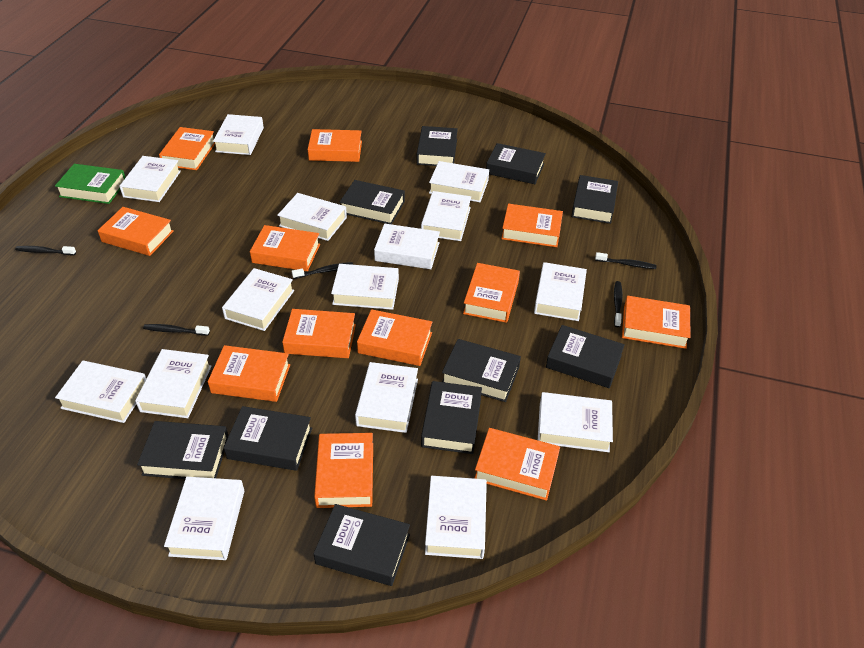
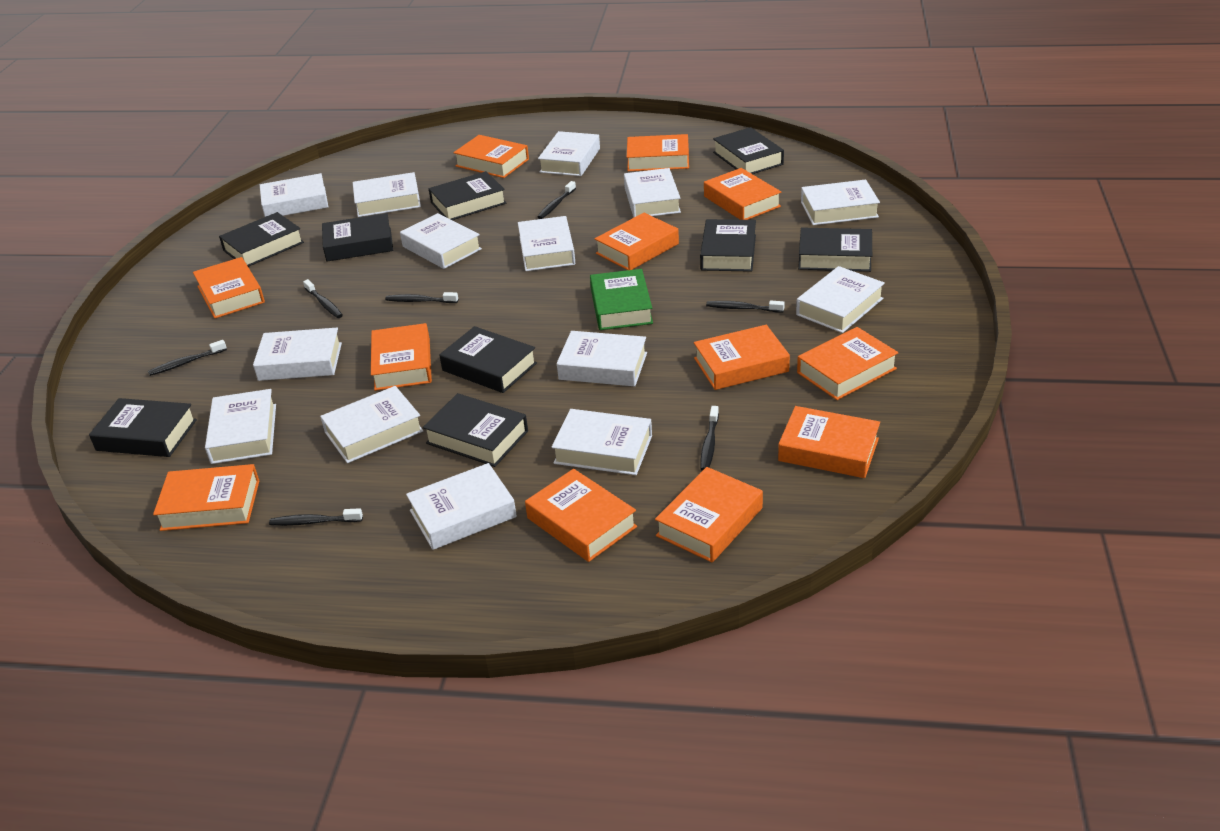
black book: [137,421,229,479] [224,406,312,471] [314,504,410,586] [340,180,405,224] [417,126,458,166] [421,381,482,454] [442,339,521,402] [486,143,546,184] [546,325,625,388] [571,175,618,224] = 10 -> [89,398,197,457] [219,212,304,267] [322,213,393,262] [423,393,528,467] [428,171,506,220] [439,326,537,393] [700,219,756,272] [713,127,784,174] [798,227,872,272] = 9
black toothbrush: [15,246,76,255] [143,324,210,336] [292,262,353,279] [595,252,657,269] [614,281,623,327] = 5 -> [148,340,227,376] [269,508,363,526] [303,279,343,318] [385,292,458,303] [537,181,576,219] [700,406,719,471] [706,300,785,313] = 7
white book: [55,361,146,423] [119,156,181,202] [135,349,212,418] [164,477,244,560] [213,114,264,155] [222,268,294,331] [277,193,347,241] [331,264,399,310] [355,362,418,433] [374,223,440,269] [421,191,471,241] [425,476,487,559] [429,161,489,202] [534,262,587,321] [538,392,613,452] = 15 -> [205,389,276,464] [253,328,342,381] [260,173,328,217] [320,386,423,463] [353,172,421,217] [400,213,482,269] [406,463,517,550] [518,216,575,271] [538,131,600,176] [552,409,652,475] [557,331,647,386] [624,168,681,218] [796,266,885,333] [801,180,880,225] = 14

